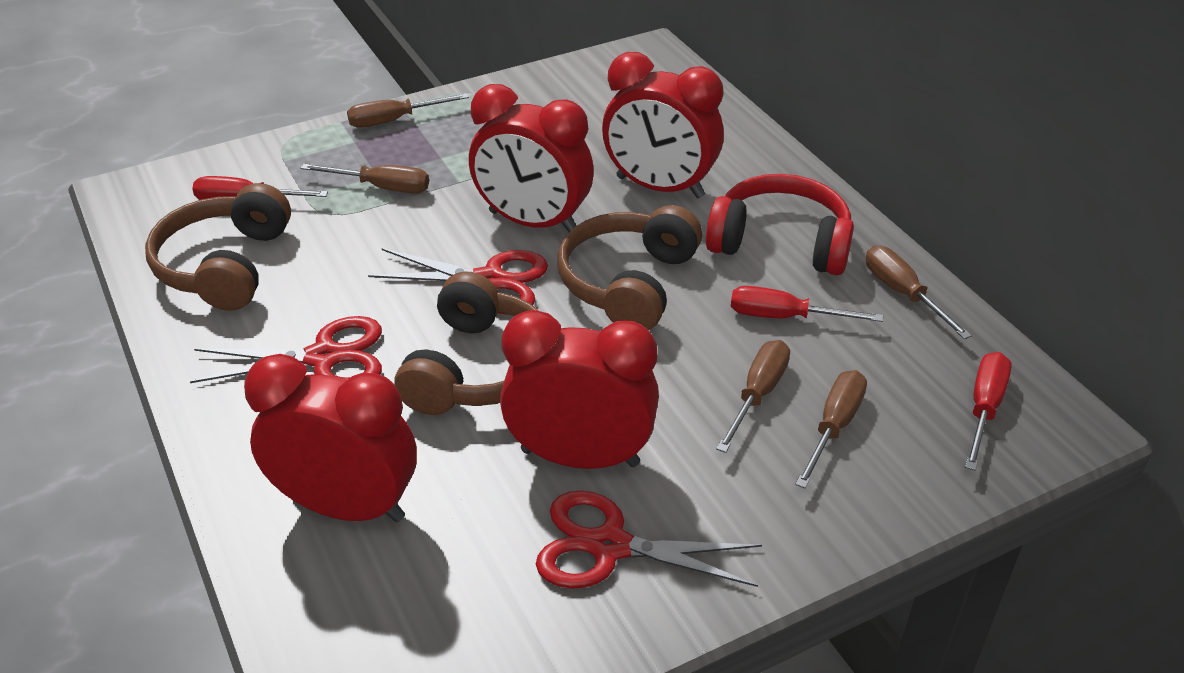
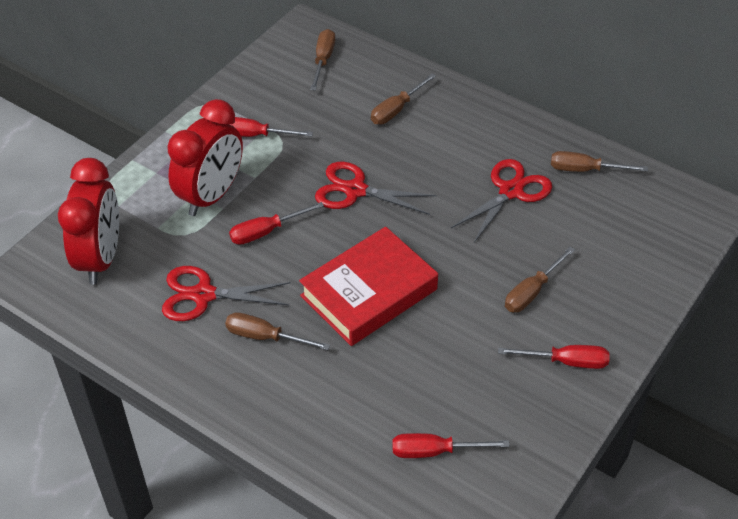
brown headphones: [145,183,291,311] [394,271,539,415] [558,205,702,330] = 3 -> none = 0
red book: none = 0 -> [299,227,438,346] = 1
red clock: [244,354,417,522] [469,84,594,232] [500,310,659,469] [602,52,724,198] = 4 -> [58,158,119,284] [167,99,243,216] = 2
red headphones: [706,174,854,275] = 1 -> none = 0
red screwdriver: [192,176,328,200] [731,286,883,322] [965,352,1012,471] = 3 -> [229,202,324,245] [230,117,313,137] [392,433,510,458] [498,345,610,369] = 4

